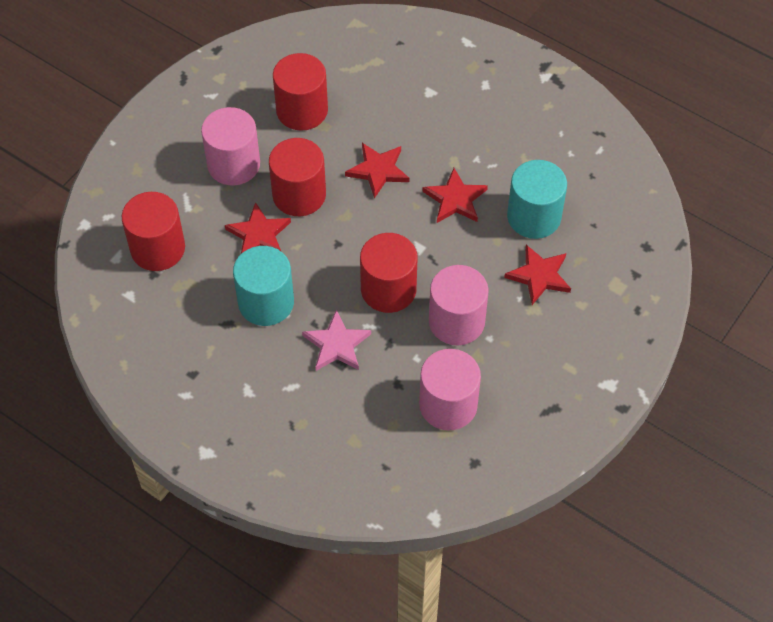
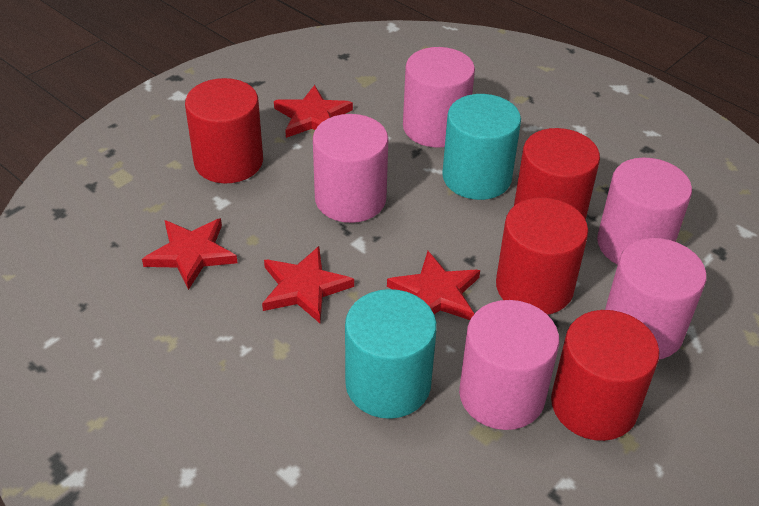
pink cylinder: [201,107,260,185] [419,349,481,430] [429,265,489,345] = 3 -> [313,114,389,223] [403,47,475,148] [459,300,559,430] [597,157,692,265] [605,238,707,359] = 5
pink star: [302,309,371,371] = 1 -> none = 0

